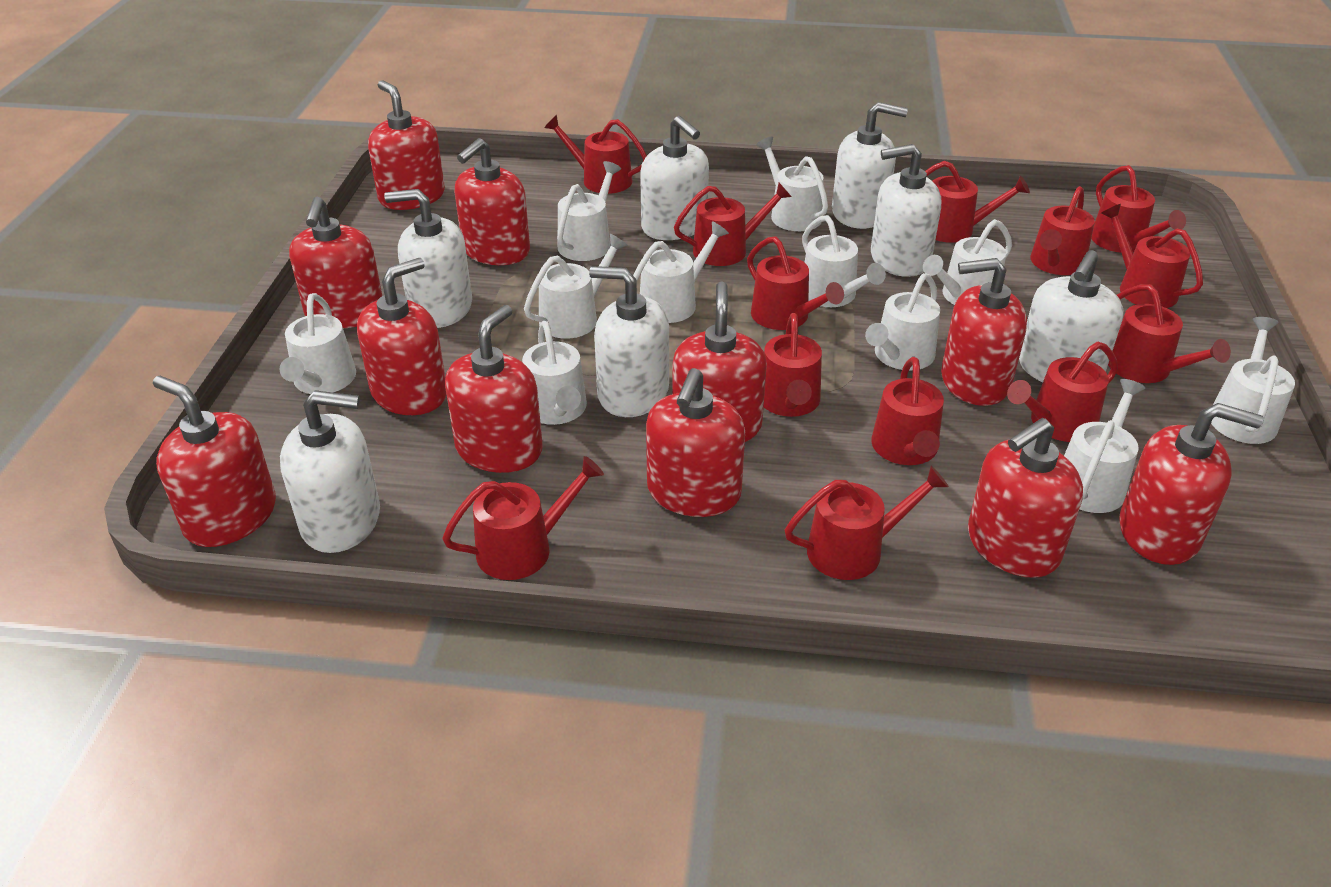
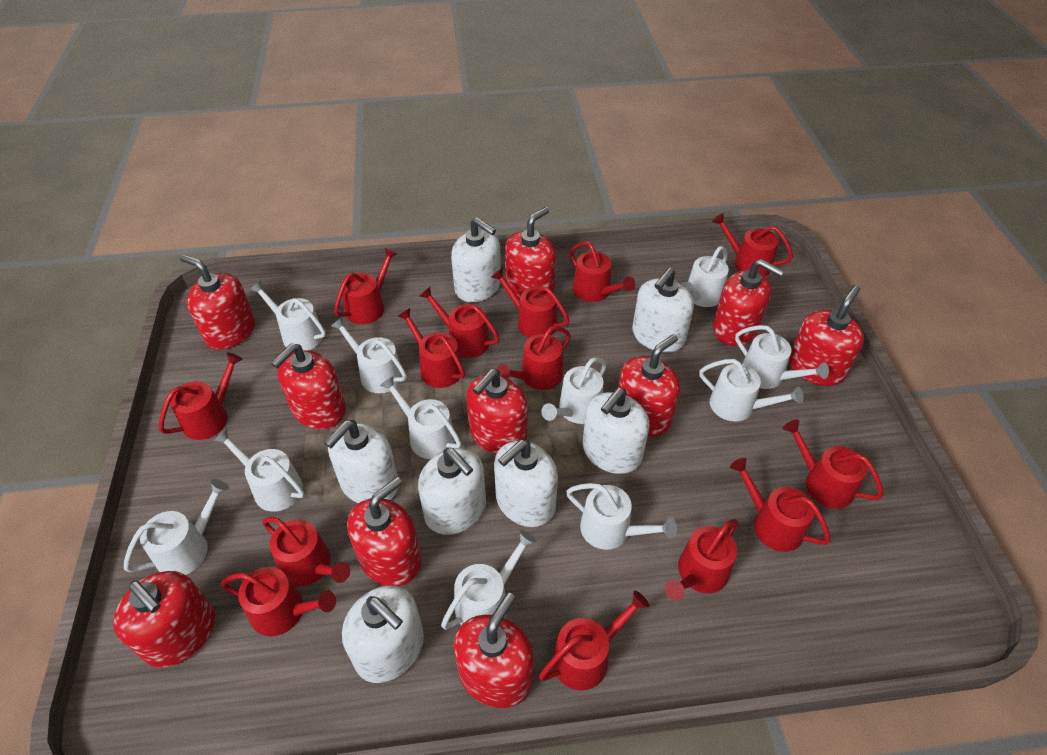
red soap dispenser: [153,376,276,547] [289,197,382,328] [357,258,446,415] [368,80,445,210] [445,305,543,473] [455,138,530,265] [646,368,745,517] [672,282,767,442] [941,258,1027,406] [968,418,1083,578] [1119,403,1263,565] = 11 -> [113,571,215,667] [180,254,255,350] [271,343,346,429] [347,477,422,586] [454,592,534,708] [466,369,528,454] [505,207,556,298] [618,334,680,437] [713,259,784,346] [789,285,864,386] = 10
red watering can: [442,456,604,580] [544,115,647,194] [674,183,792,266] [747,236,844,330] [764,313,822,417] [785,466,949,580] [871,357,944,465] [925,161,1030,243] [1007,342,1118,442] [1030,186,1095,275] [1091,165,1186,253] [1101,204,1203,308] [1108,284,1231,383] = 13 -> [159,352,243,440] [221,567,336,636] [263,517,350,586] [334,248,397,324] [398,308,465,388] [419,287,500,358] [491,268,569,338] [496,326,571,390] [539,591,649,690] [569,241,635,302] [665,519,739,601] [712,213,793,276] [730,458,831,552] [783,419,883,509] = 14

